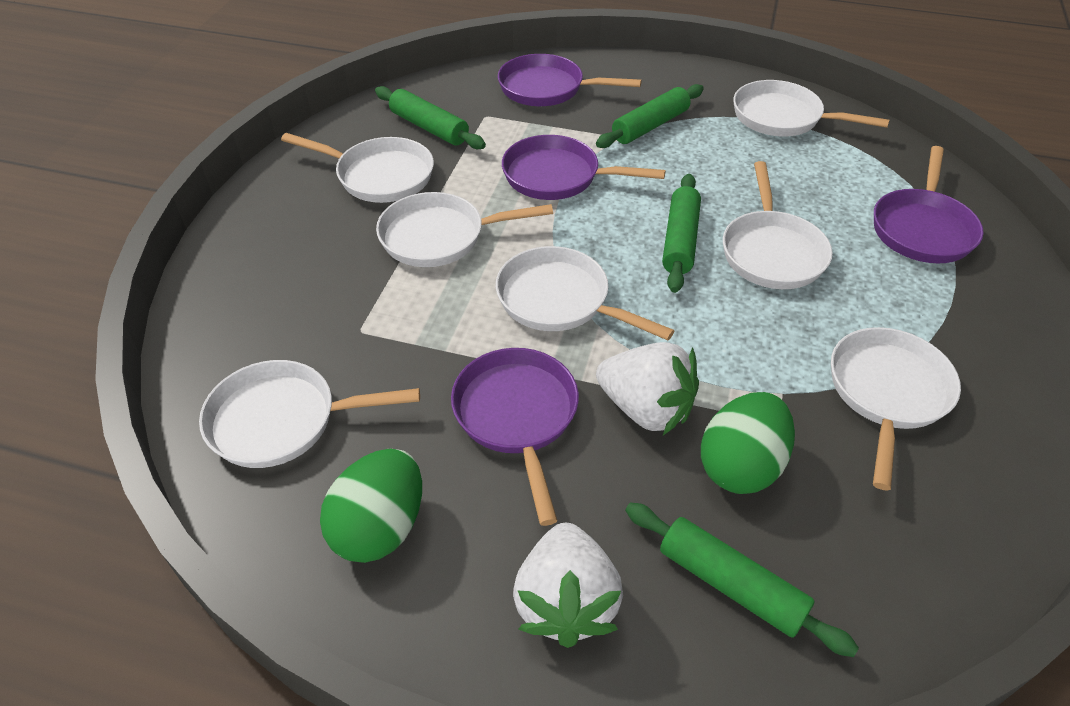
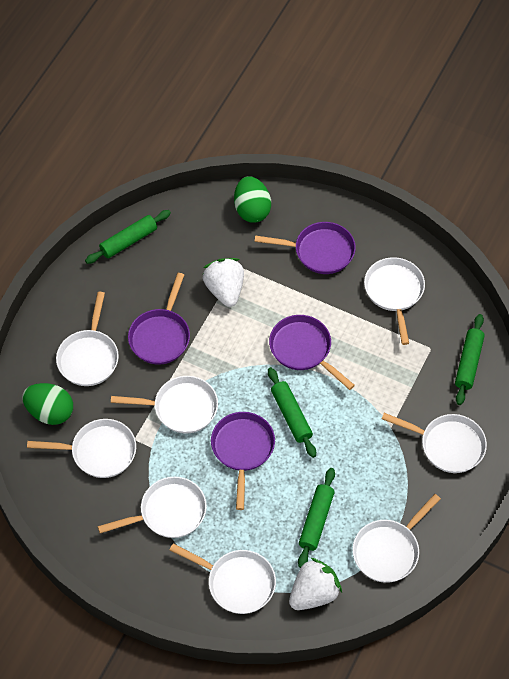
white pan: [199,360,420,468] [281,133,434,203] [376,192,553,267] [496,246,674,340] [723,161,833,289] [733,80,889,136] [831,327,961,491] = 7 -> [27,419,136,478] [56,292,119,386] [98,477,207,538] [111,376,218,433] [170,544,276,614] [352,494,441,583] [364,257,425,345] [382,413,487,473] = 8

